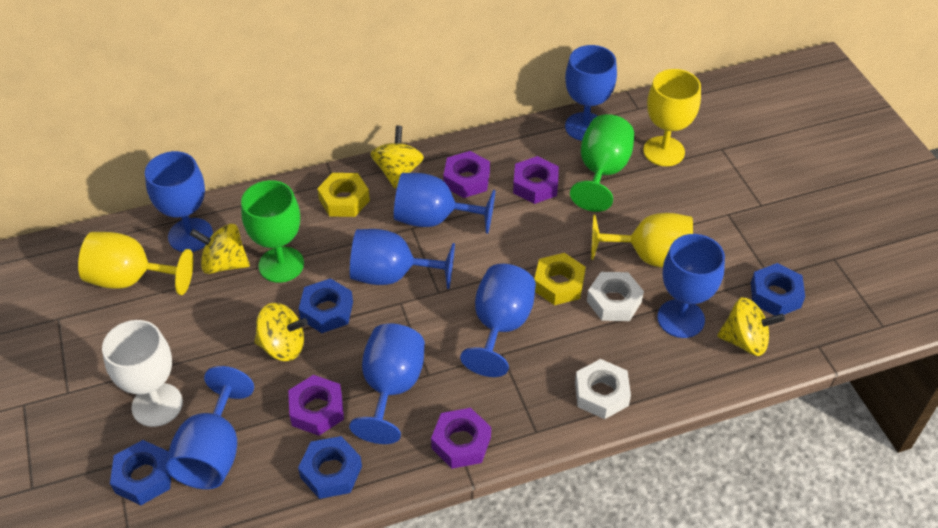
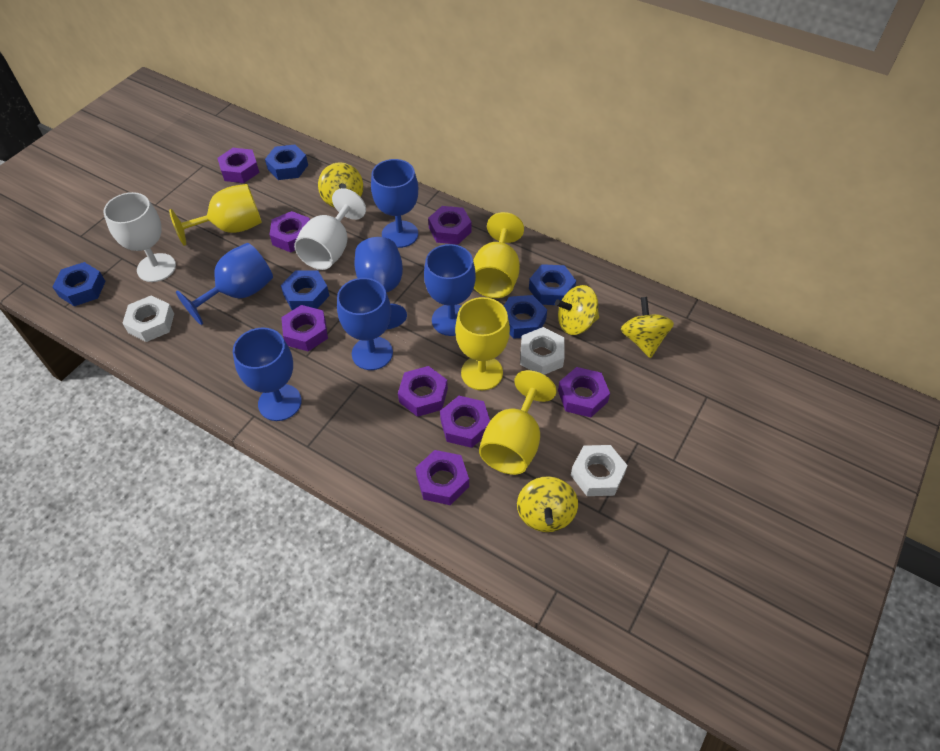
blue goblet: [145,151,213,252] [166,366,254,489] [349,323,425,444] [350,229,455,289] [394,173,495,234] [460,264,536,377] [565,45,617,141] [657,234,725,338] = 8 -> [176,243,273,325] [233,328,302,421] [337,278,393,370] [354,237,407,330] [371,159,418,248] [424,244,476,336] = 6
blue nut: [110,440,171,505] [298,436,362,499] [299,278,353,333] [751,263,805,315] = 4 -> [52,262,106,306] [265,145,308,180] [281,270,329,310] [504,295,547,339] [529,264,576,305] = 5
green goblet: [241,180,304,283] [570,114,634,212] = 2 -> none = 0
purple nut: [288,375,344,436] [431,408,491,469] [443,151,490,198] [513,156,559,204] = 4 -> [218,148,260,183] [270,211,310,252] [281,305,328,351] [398,366,448,417] [415,450,469,505] [428,206,472,245] [440,396,490,448] [558,367,610,417] = 8
white goblet: [102,320,183,427] = 1 -> [104,192,176,282] [294,188,366,270] = 2
white nut: [575,359,631,419] [587,272,644,321] = 2 -> [122,295,174,342] [520,327,565,375] [571,445,628,496] = 3
yellow goblet: [78,232,193,295] [591,213,693,268] [643,69,701,166] = 3 -> [169,184,262,246] [455,297,510,390] [473,212,524,298] [479,370,557,475] = 4
yellow nut: [317,173,370,217] [534,253,586,305] = 2 -> none = 0

